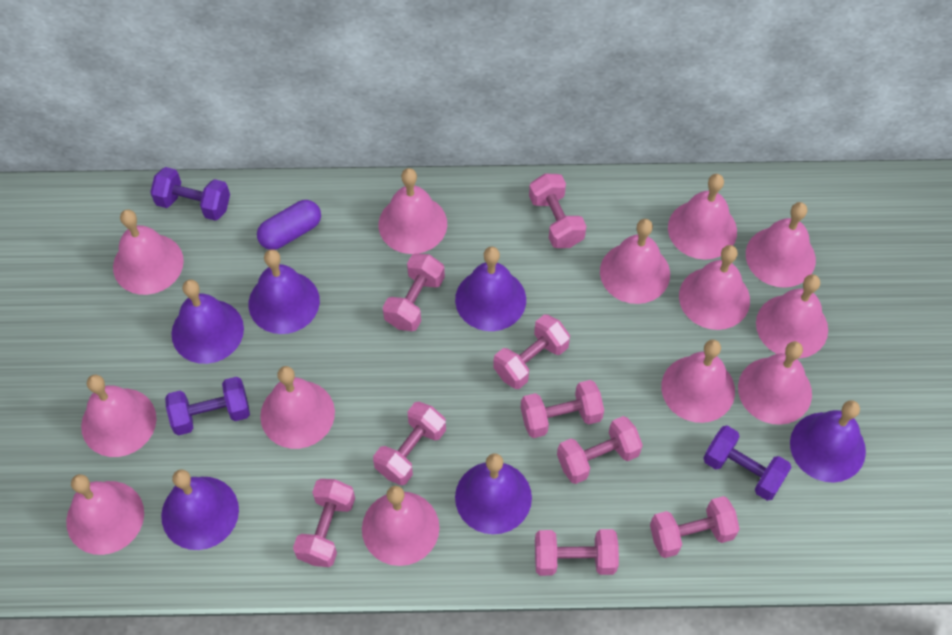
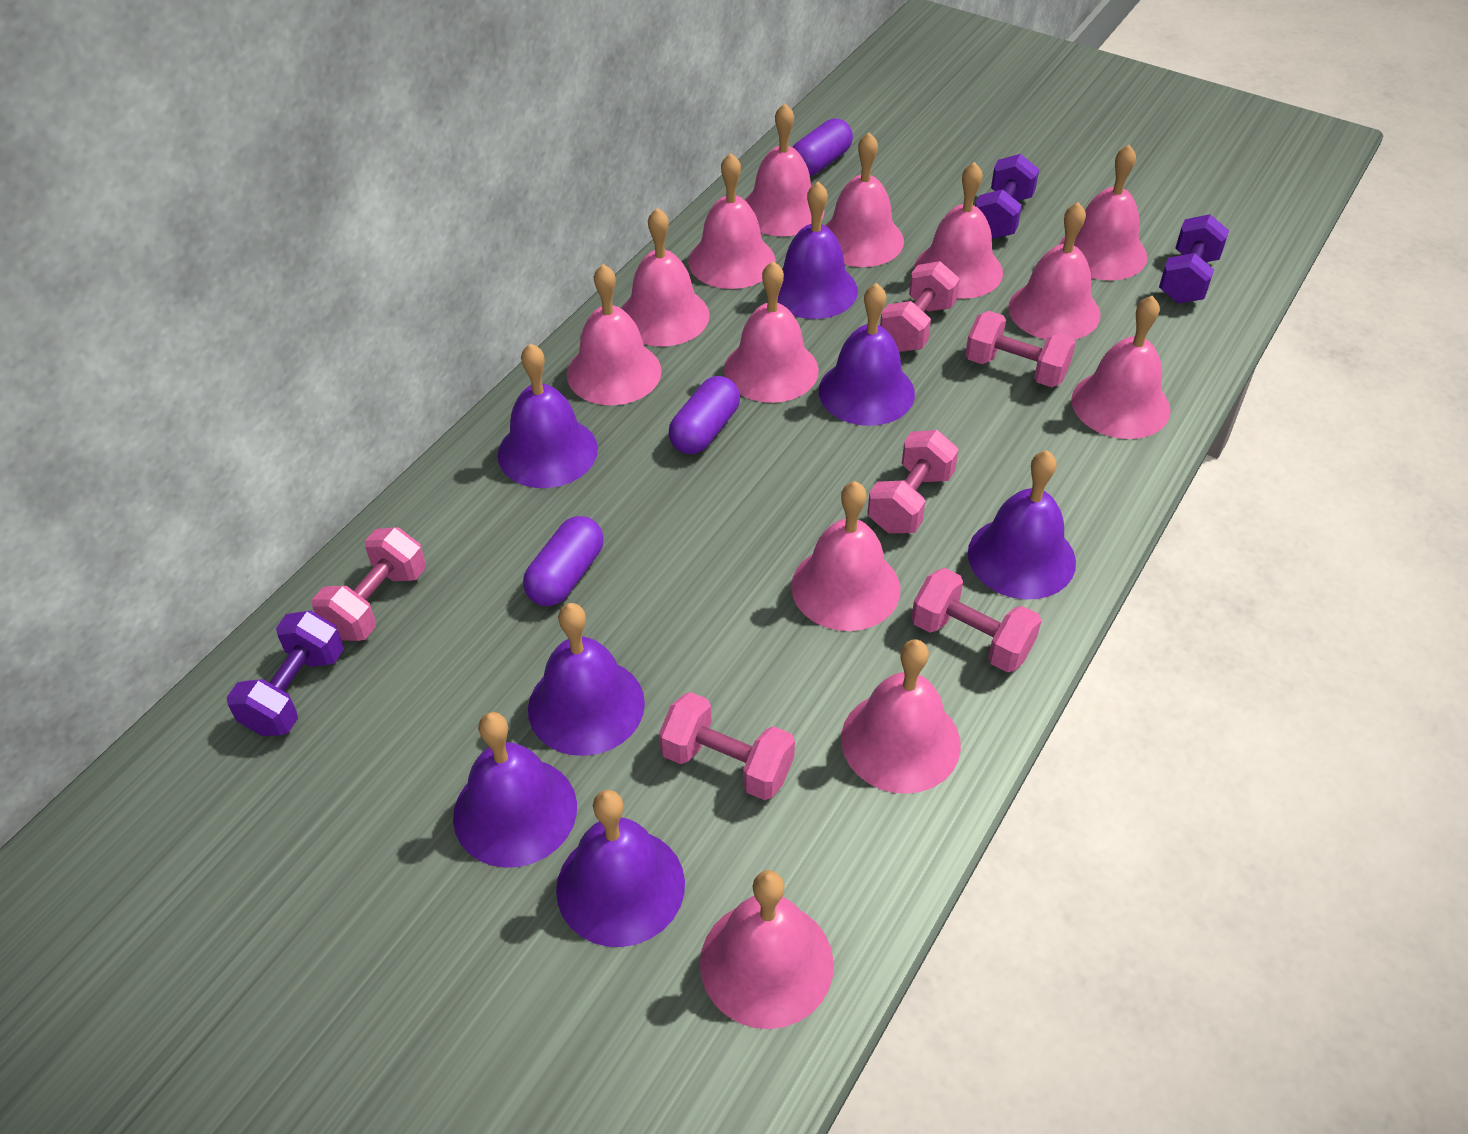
pink dumbbell: [293,479,355,567] [373,402,446,485] [383,253,445,331] [493,314,570,389] [521,380,604,438] [529,173,586,248] [535,529,619,576] [557,416,643,484] [650,496,740,558] = 9 -> [312,527,426,641] [659,692,795,800] [867,430,959,533] [880,261,960,352] [911,568,1042,672] [965,311,1076,387] = 6
purple bell: [161,470,239,550] [172,279,244,364] [249,249,320,334] [455,246,526,331] [455,453,532,534] [790,400,866,482] = 6 -> [453,712,577,868] [498,343,598,488] [528,603,645,756] [556,790,685,947] [777,182,858,319] [819,283,915,426] [968,450,1076,599] = 7
purple capsule: [257,200,321,250] = 1 -> [523,516,603,606] [669,376,740,454] [793,118,853,176] = 3

